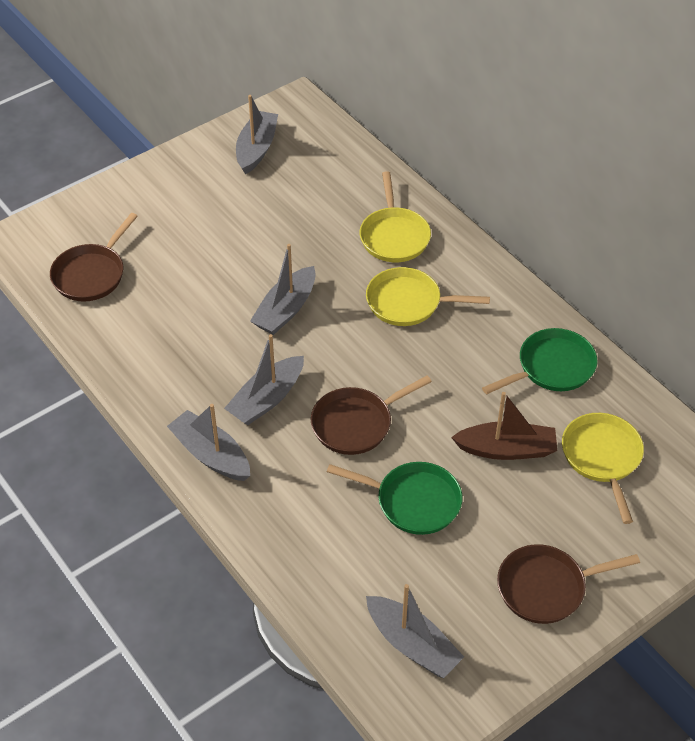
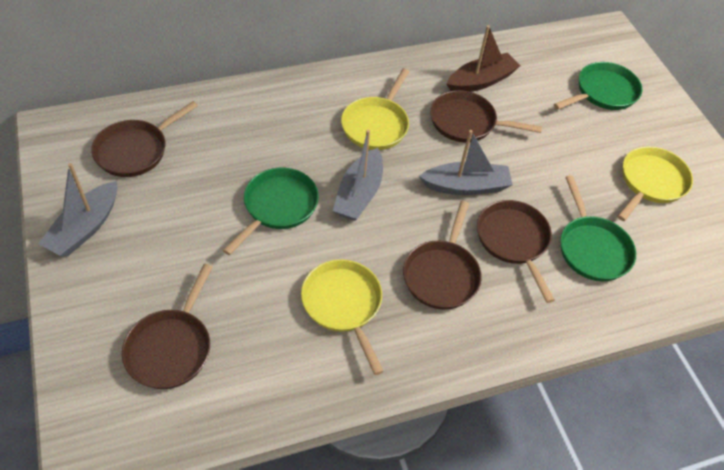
brown pan: [50,213,138,302] [311,376,432,455] [497,544,640,624] = 3 -> [91,101,198,177] [122,264,212,389] [403,201,482,310] [430,90,542,142] [477,200,555,303] = 5
green pan: [327,462,462,535] [482,328,598,394] = 2 -> [223,168,319,255] [554,62,642,110] [560,175,636,281] = 3
grey boat: [167,404,250,481] [224,334,304,425] [236,95,278,175] [250,244,316,335] [366,584,464,678] = 5 -> [38,163,117,256] [333,130,383,221] [419,130,513,195] = 3

